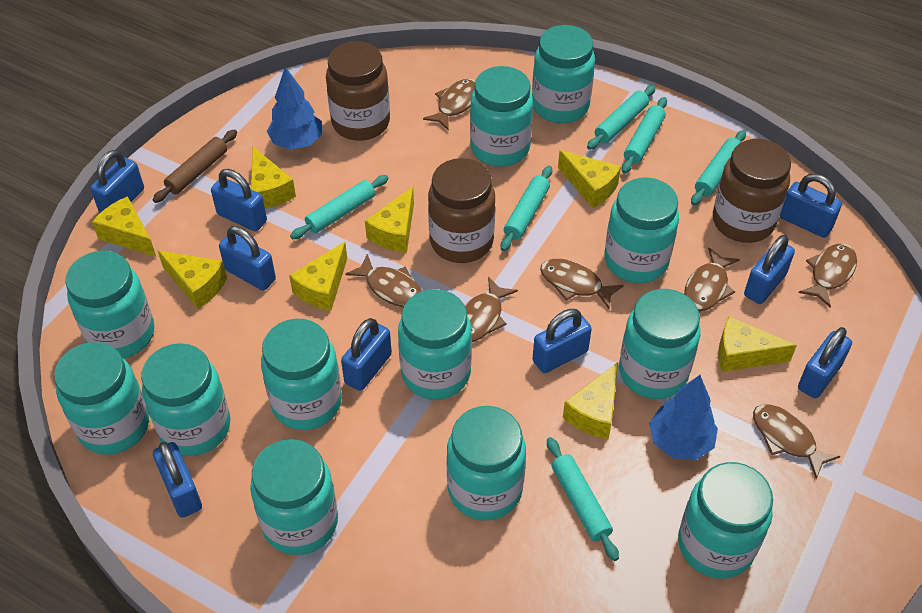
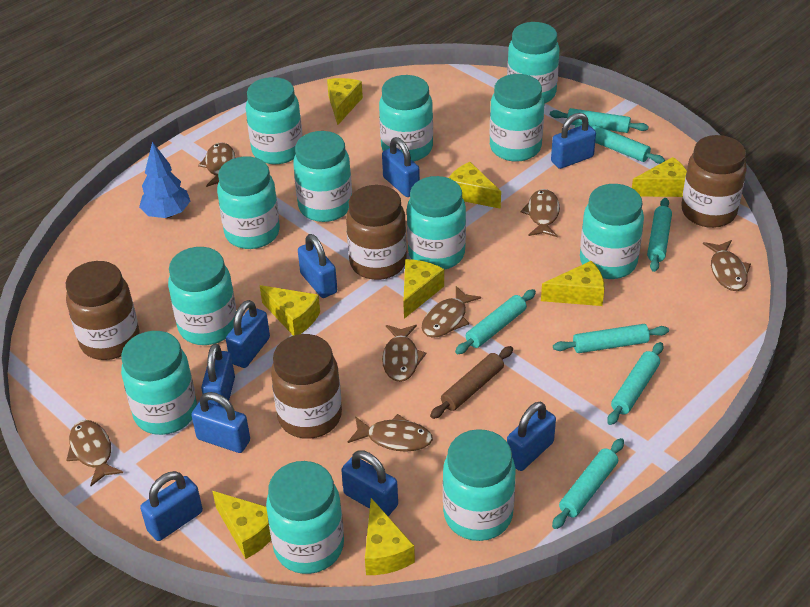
blue tree: [267,67,322,150] [649,375,718,460] = 2 -> [139,142,190,218] = 1
brown jar: [326,41,390,141] [428,158,495,263] [713,139,791,243] = 3 -> [66,261,140,360] [271,334,342,439] [346,185,407,280] [681,135,747,228] = 4
turquoise rolling pin: [290,175,388,239] [501,166,552,251] [547,437,619,561] [587,85,656,150] [622,97,667,173] [691,130,746,205] = 6 -> [455,289,536,354] [550,108,649,133] [552,438,624,529] [553,324,669,353] [575,124,665,164] [607,342,663,425] [647,198,672,272] = 7

